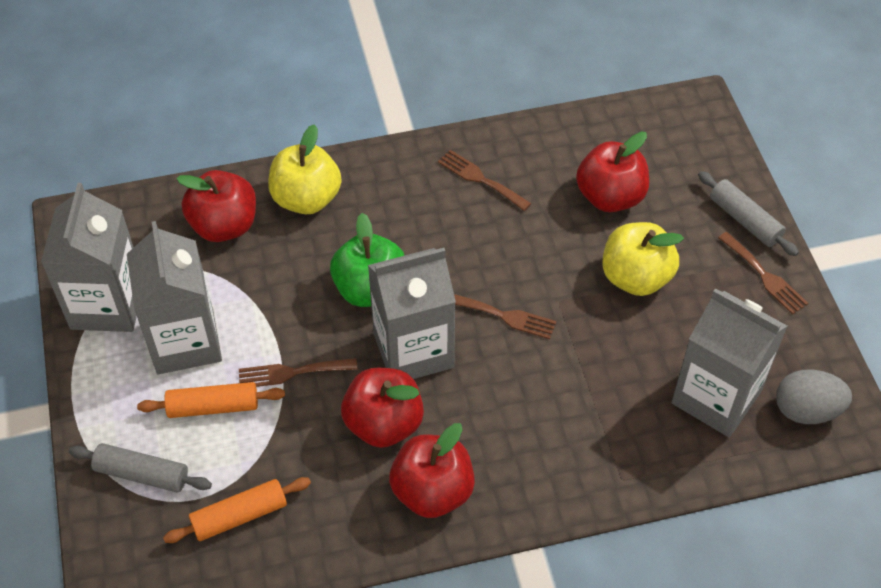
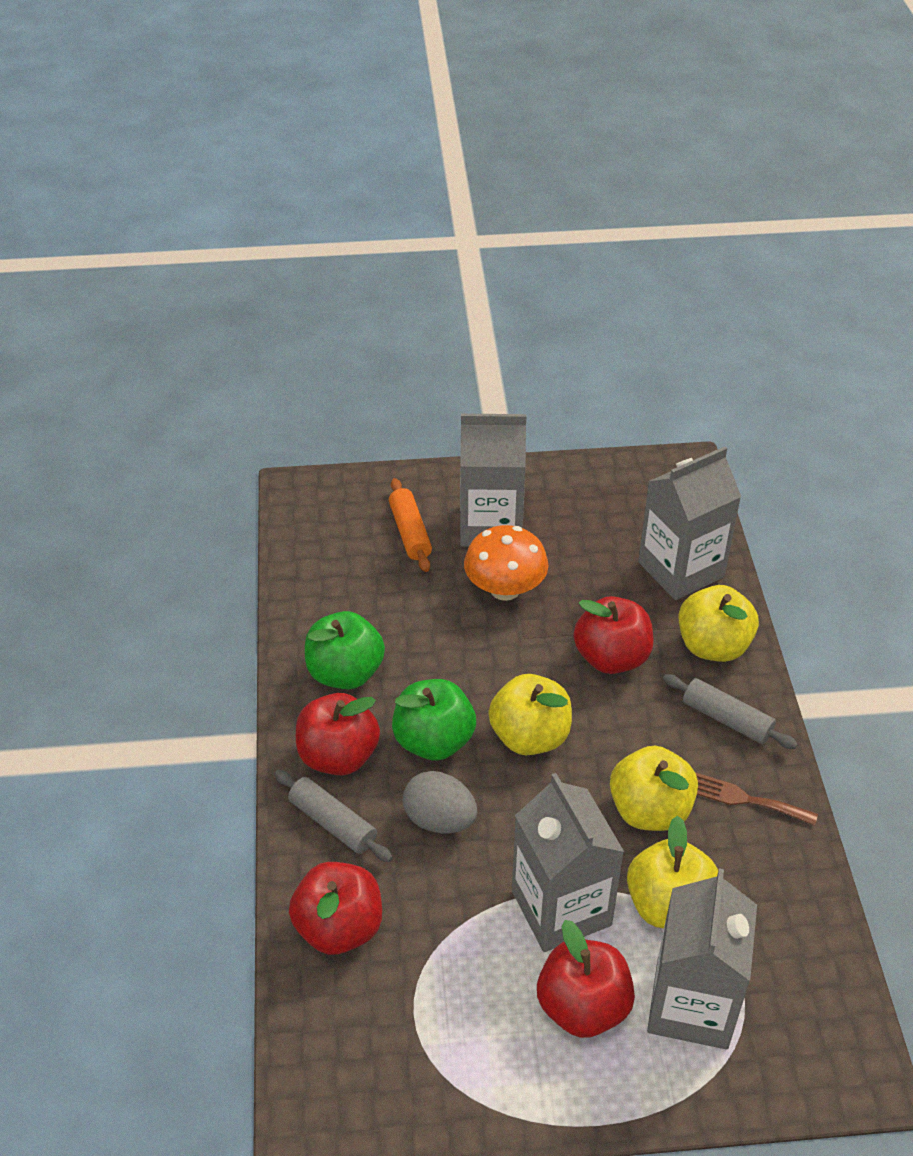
brown fork: [239,358,357,387] [438,150,532,211] [454,294,556,339] [718,232,809,314] = 4 -> [695,772,818,826] = 1
green apple: [330,213,405,307] = 1 -> [305,611,385,689] [392,679,476,761] = 2
orange mushroom: none = 0 -> [464,525,548,601] = 1
orange rolling pin: [137,382,285,418] [163,477,311,543] = 2 -> [389,478,432,572] = 1
yellow apple: [268,124,341,214] [602,222,684,296] = 2 -> [488,674,572,755] [610,746,698,831] [627,816,718,928] [678,585,759,662] = 4

